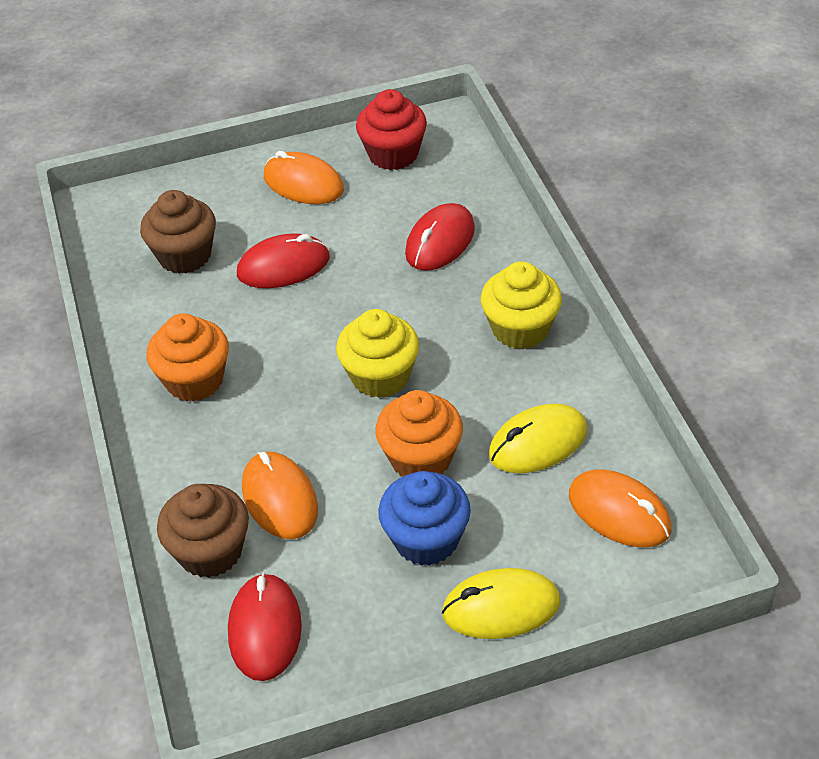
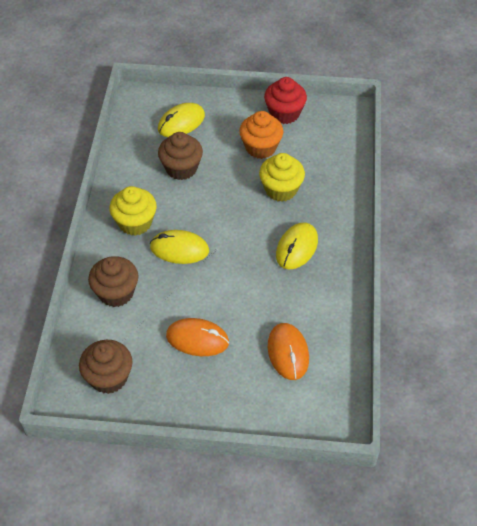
blue cupcake: [378,471,471,566] = 1 -> none = 0
brown cupcake: [140,190,216,274] [157,484,249,578] = 2 -> [79,340,133,394] [88,256,138,307] [158,132,203,180] = 3
orange cupcake: [146,313,229,402] [375,390,463,477] = 2 -> [239,111,283,159] = 1
orange mouse: [242,452,318,539] [264,151,344,204] [569,469,671,547] = 3 -> [166,318,229,356] [268,323,309,380] = 2
red mouse: [228,572,302,681] [237,233,330,288] [405,203,475,271] = 3 -> none = 0
yellow mouse: [442,568,560,639] [489,404,587,473] = 2 -> [150,230,209,264] [158,103,205,137] [276,222,318,269] = 3

